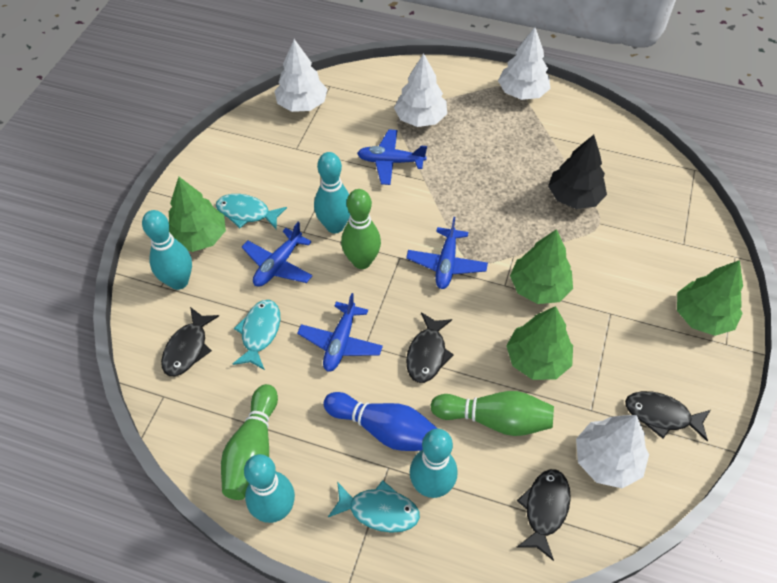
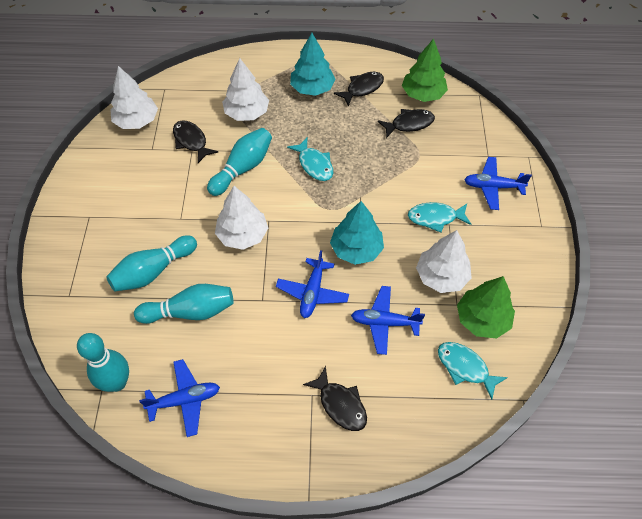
black tree: [548,135,607,209] = 1 -> none = 0
blue bowling pin: [323,392,438,451] = 1 -> none = 0
green bowling pin: [221,384,278,500] [341,189,381,269] [430,391,554,436] = 3 -> none = 0
green tree: [169,177,226,252] [506,306,573,380] [510,229,573,304] [677,260,743,336] = 4 -> [402,38,448,102] [457,276,515,339] = 2
turquoise tree: none = 0 -> [290,33,336,96] [330,201,384,265] = 2

